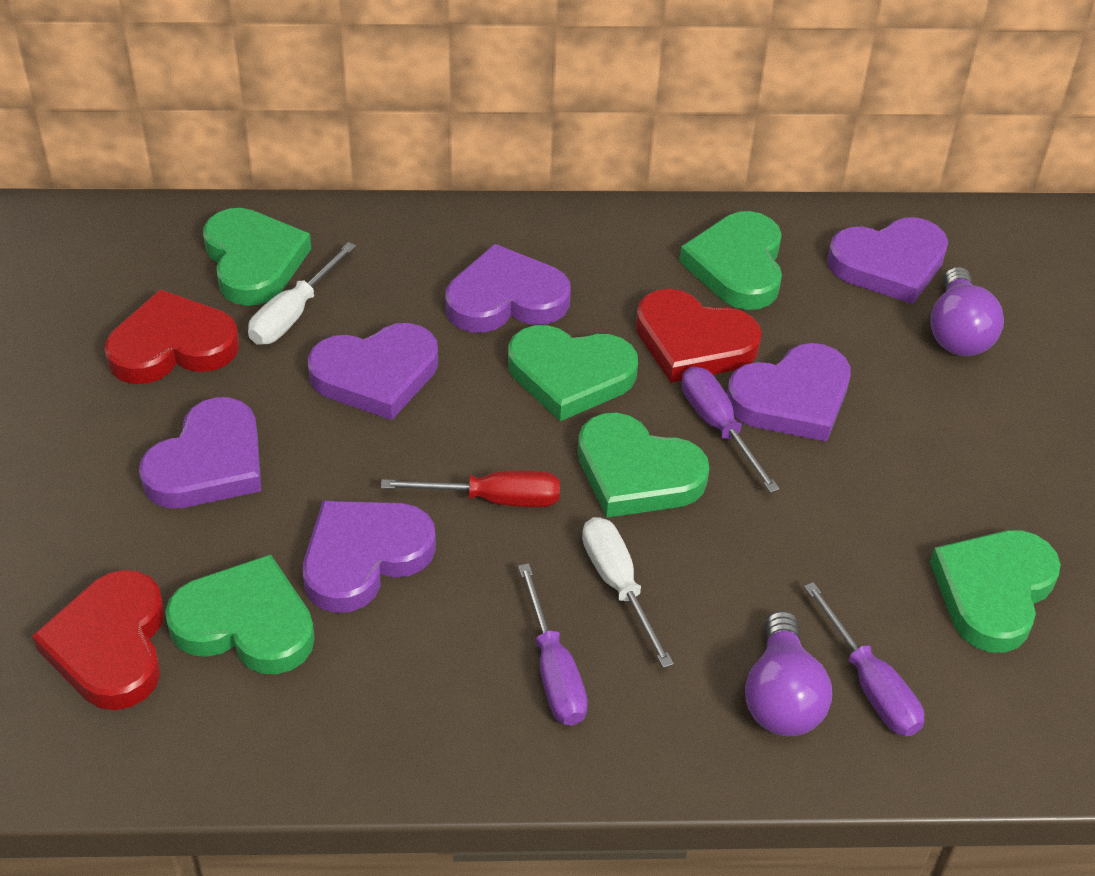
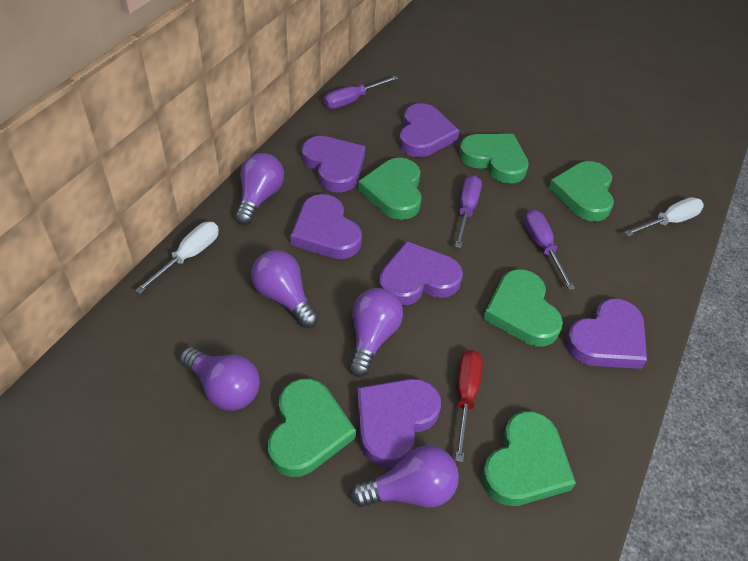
purple light bulb: [745,611,832,736] [930,267,1004,356] = 2 -> [180,347,260,411] [235,153,284,225] [251,250,319,328] [349,288,403,377] [350,445,459,507] = 5
red heart: [32,570,165,710] [104,289,239,384] [636,289,762,383] = 3 -> none = 0

